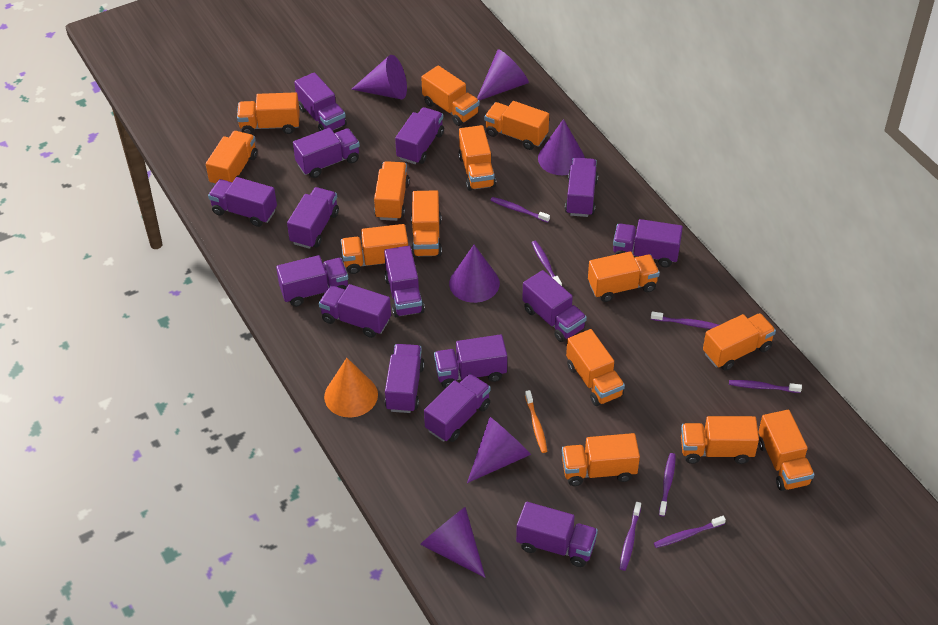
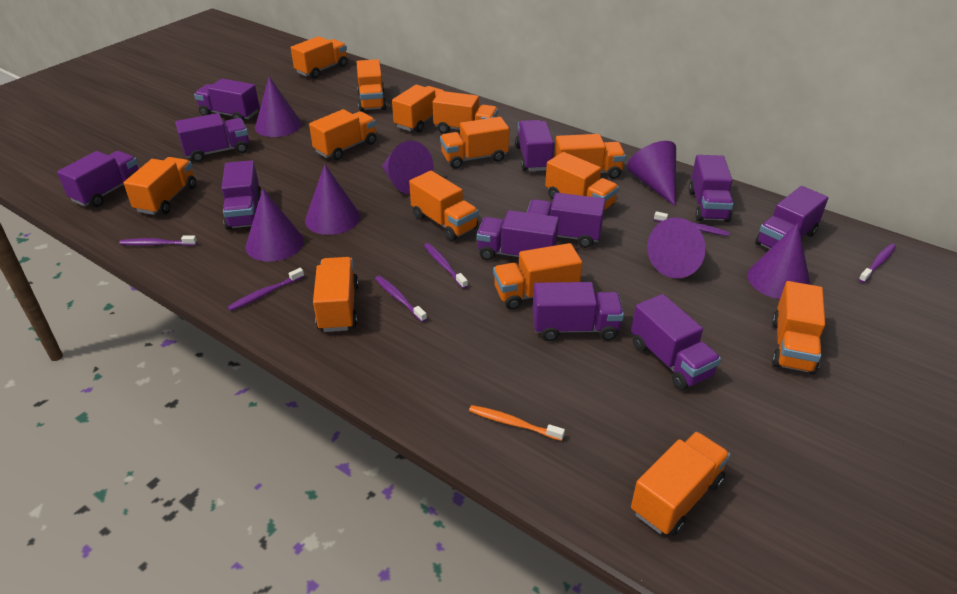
orange cone: [324,358,378,417] = 1 -> none = 0
purple cone: [351,55,407,99] [420,507,485,578] [449,245,500,303] [467,417,531,483] [477,49,529,100] [538,119,585,175] = 6 -> [246,189,304,262] [255,77,302,137] [305,164,360,235] [382,141,434,194] [627,141,676,206] [647,217,706,278] [747,223,811,299] = 7
purple toothbrush: [490,197,550,223] [532,241,562,286] [620,502,641,571] [651,311,719,329] [654,516,726,548] [659,453,676,516] [729,380,802,393] = 7 -> [119,236,197,246] [228,268,304,311] [375,276,427,322] [424,243,468,289] [654,211,729,236] [859,244,896,283] = 6
purple truck: [208,177,277,227] [276,255,348,307] [287,187,339,249] [293,128,360,178] [294,72,347,131] [319,284,391,338] [384,246,425,317] [385,344,425,413] [395,107,444,164] [424,374,491,442] [434,334,507,388] [516,502,598,567] [522,270,587,342] [565,158,598,217] [613,219,683,267] = 15 -> [57,151,139,207] [175,113,249,162] [194,78,259,121] [221,160,262,230] [477,210,559,260] [515,120,554,171] [527,193,605,248] [533,282,624,341] [631,294,721,390] [689,155,734,222] [755,186,828,249] = 11

